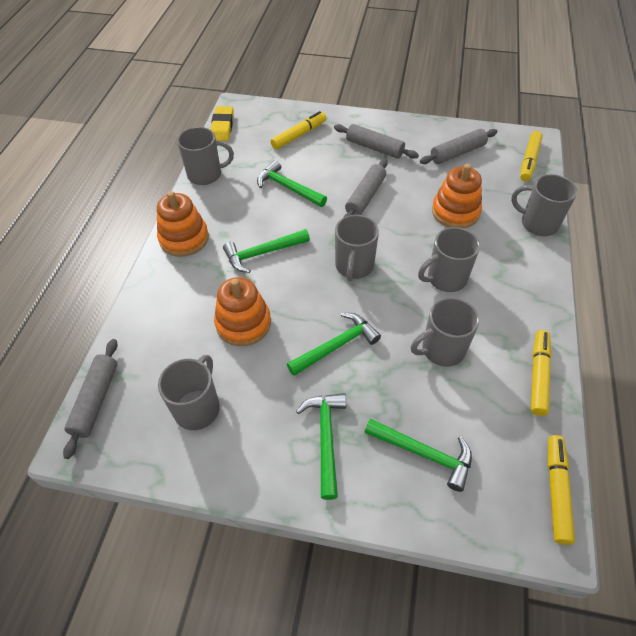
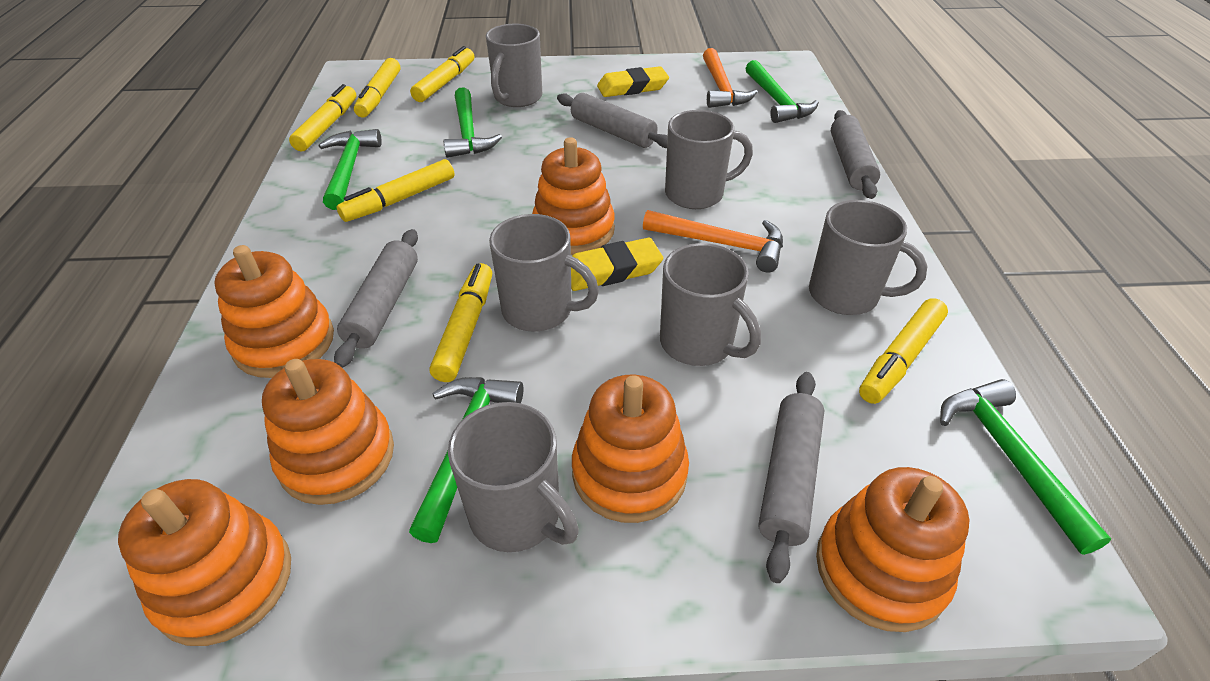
orange hammer: none = 0 -> [643,210,783,273] [703,48,758,108] = 2
orange stacking toy: [157,191,209,257] [214,277,271,346] [432,164,482,228] = 3 -> [118,479,291,646] [214,245,334,378] [262,359,394,505] [532,137,615,255] [572,374,689,523] [816,467,969,632] = 6
yellow eraser: [210,106,234,141] = 1 -> [571,238,663,291] [597,66,669,97] = 2
yellow marker: [270,111,326,149] [520,131,543,181] [531,330,551,416] [548,435,575,545] = 4 -> [289,84,356,151] [337,159,454,222] [354,58,400,118] [410,46,474,102] [430,263,492,382] [859,298,948,404] = 6

